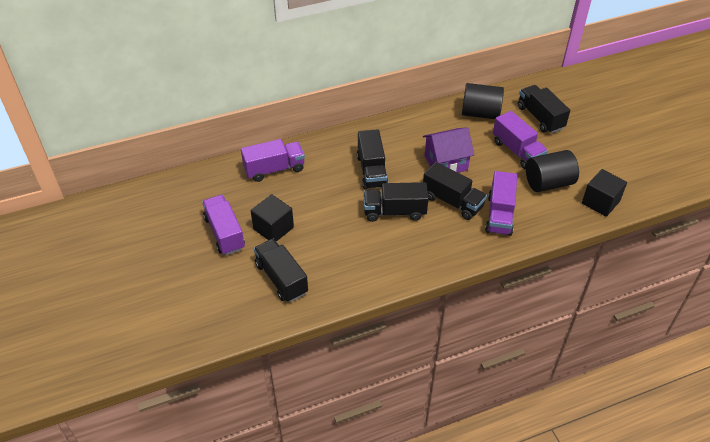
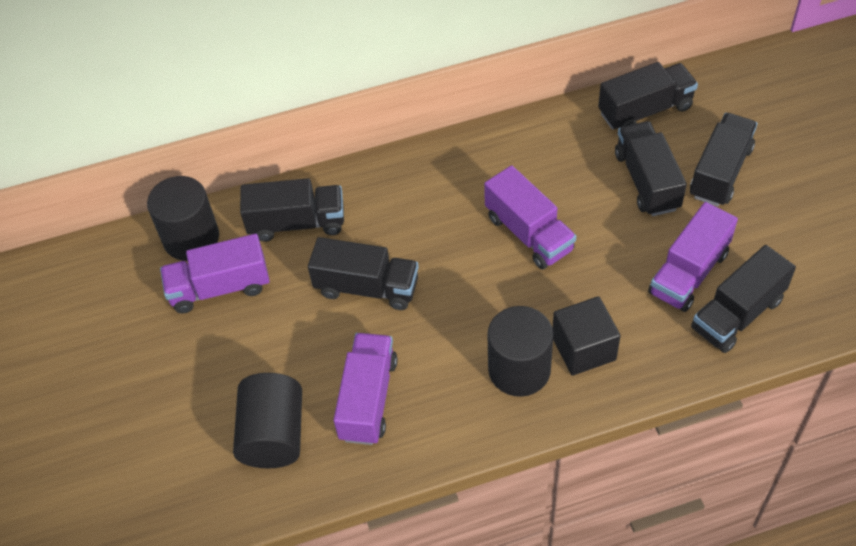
black cube: [251,194,294,242] [582,169,627,217] = 2 -> [553,296,620,376] = 1
black cylinder: [462,83,504,119] [526,150,579,192] = 2 -> [147,176,219,261] [233,373,302,468] [488,306,553,397] = 3
black truck: [254,239,308,302] [357,129,389,190] [364,182,429,222] [423,162,487,220] [518,85,570,133] = 5 -> [240,178,344,242] [308,237,419,310] [598,62,698,130] [615,121,687,216] [690,113,757,206] [691,245,796,353] = 6
purple house: [423,127,474,173] = 1 -> none = 0

